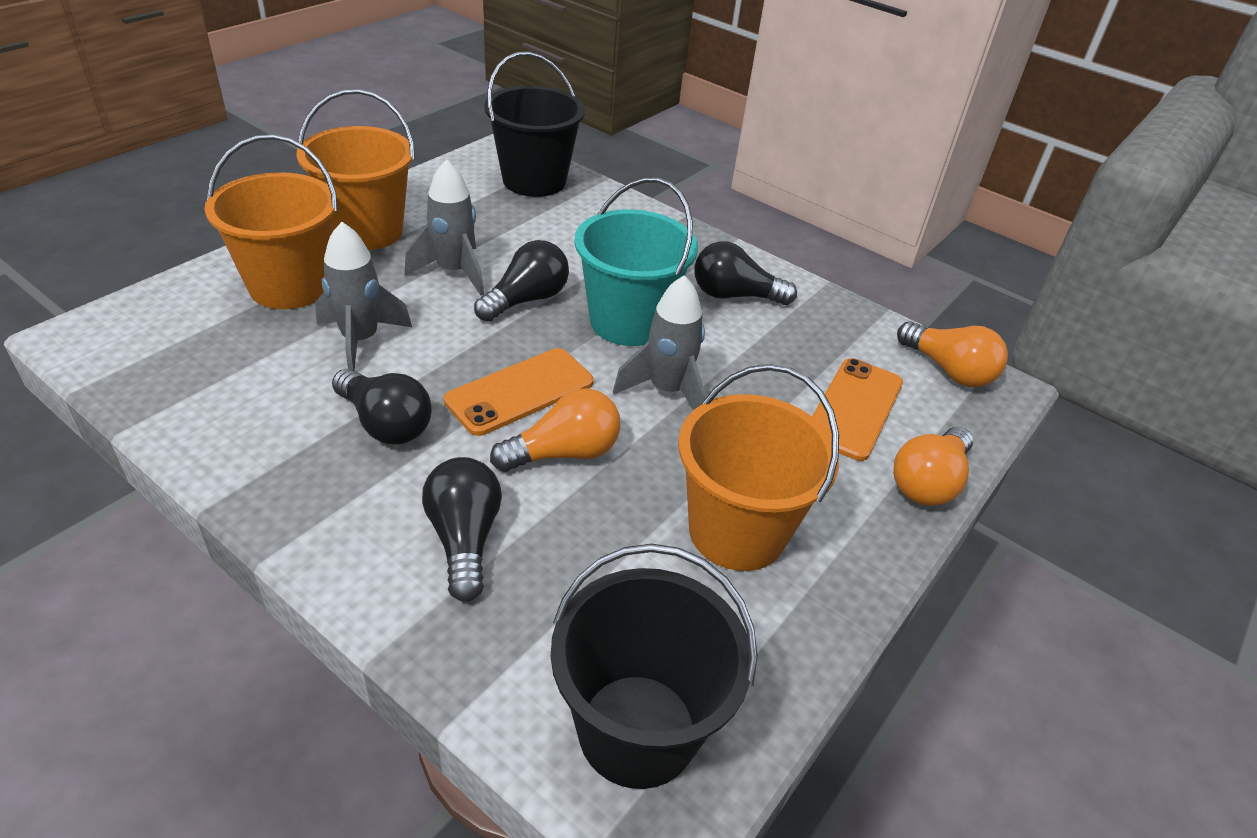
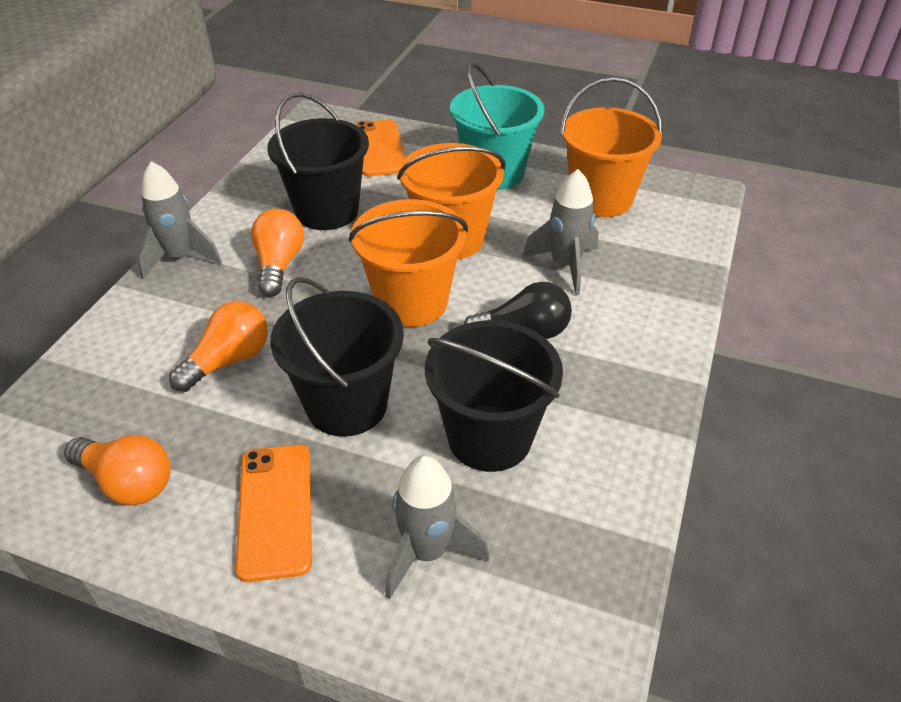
black bucket: [484,51,585,197] [551,544,758,789] = 2 -> [267,92,369,230] [270,277,404,437] [425,320,563,472] = 3
black light bulb: [332,369,432,444] [422,457,502,602] [474,240,569,322] [694,241,797,305] = 4 -> [464,282,572,339] = 1

